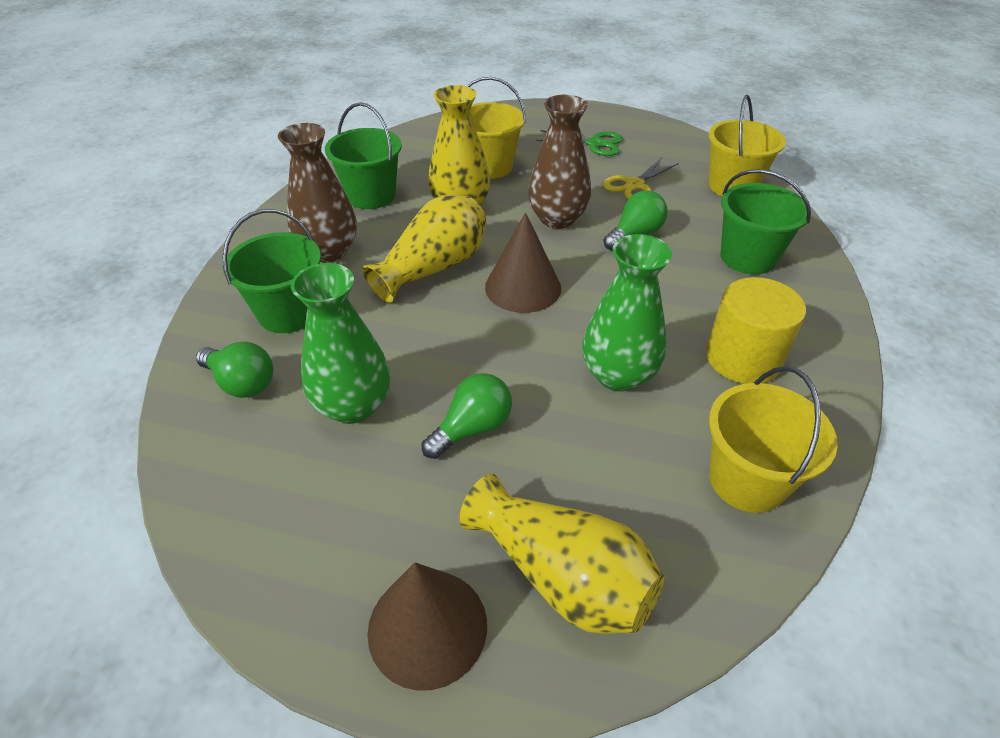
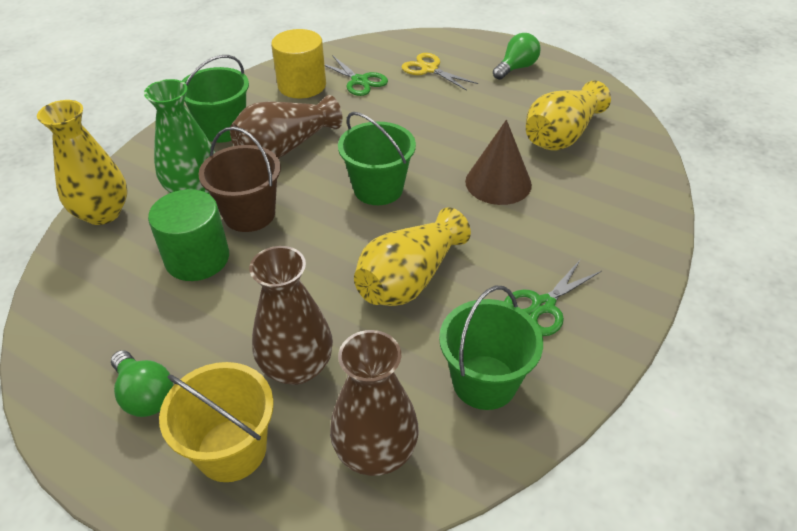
brown bucket: none = 0 -> [198,126,281,232] = 1
brown cone: [367,562,487,691] [485,212,561,313] = 2 -> [465,120,532,205] = 1
brown vase: [278,123,357,263] [528,95,591,229] = 2 -> [230,95,343,158] [249,246,333,385] [330,330,419,476] = 3
green cylinder: none = 0 -> [148,189,229,281] = 1
green light bulb: [196,342,273,398] [422,373,512,459] [603,191,668,250] = 3 -> [111,350,174,417] [493,33,541,80] = 2
green scissors: [536,130,623,156] = 1 -> [325,55,388,96] [504,259,602,336] = 2
green vase: [291,263,390,424] [582,234,672,392] = 2 -> [144,79,215,194] = 1
yellow bucket: [466,77,526,179] [708,95,786,196] [709,366,838,513] = 3 -> [159,362,274,482] = 1

